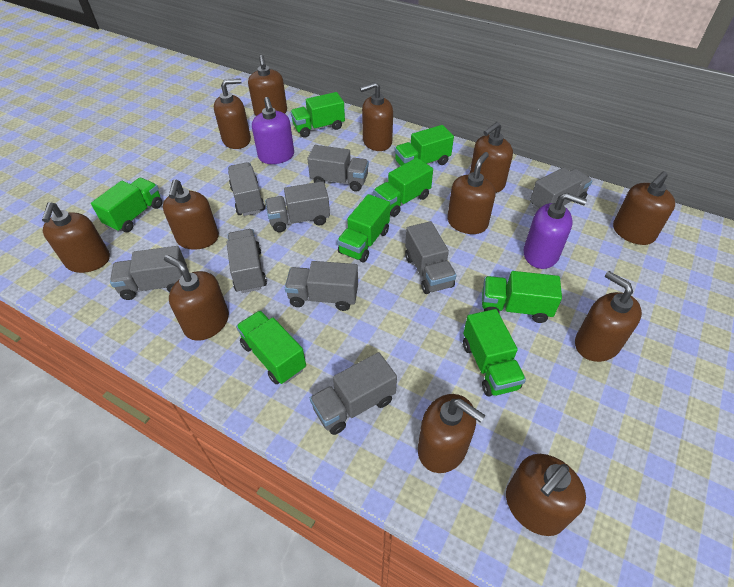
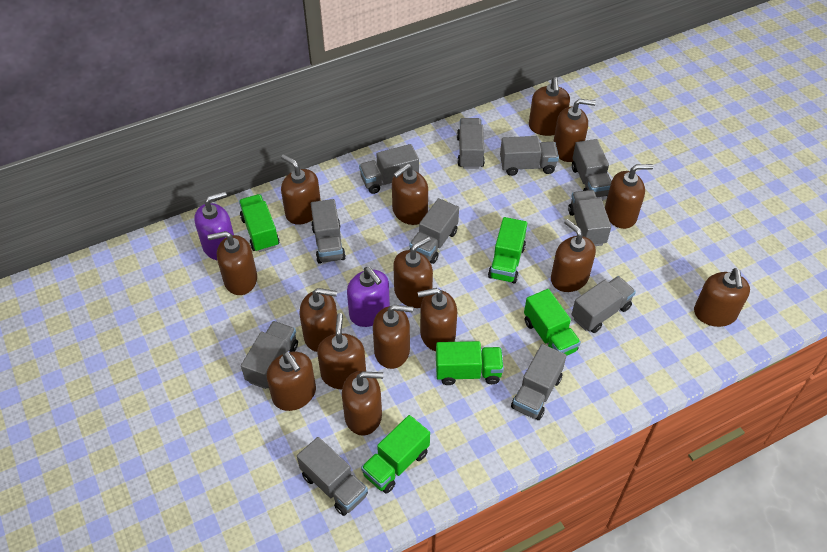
brown soap dispenser: [42,202,110,273] [163,179,219,250] [164,255,229,341] [214,78,251,149] [248,55,287,116] [360,82,393,151] [418,394,485,473] [447,152,495,234] [470,122,513,193] [506,454,586,536] [575,271,642,362] [613,171,675,245] = 12 -> [207,231,257,295] [267,352,316,411] [281,154,321,225] [299,288,337,352] [317,313,366,389] [342,371,383,436] [373,305,413,369] [392,164,428,225] [393,236,433,308] [418,288,457,351] [529,77,570,136] [551,219,596,292] [553,99,596,162] [605,164,654,229] [694,268,750,327] = 15
green truck: [91,178,162,232] [236,310,306,384] [290,92,345,138] [337,194,390,263] [373,158,433,217] [395,125,454,166] [463,309,526,397] [482,271,562,323] = 8 -> [239,194,280,252] [361,415,430,493] [436,341,504,385] [488,217,527,283] [524,289,581,356] = 5
grey truck: [110,246,187,300] [227,229,267,293] [228,162,265,216] [265,181,330,232] [285,261,358,311] [307,145,369,192] [310,352,397,435] [405,221,457,294] [530,167,592,210] = 9 -> [241,321,298,389] [297,437,368,516] [311,199,346,264] [359,144,419,194] [409,198,459,264] [457,118,485,169] [500,136,559,176] [511,344,567,420] [568,190,611,246] [572,139,611,197] [572,276,636,333] = 11

